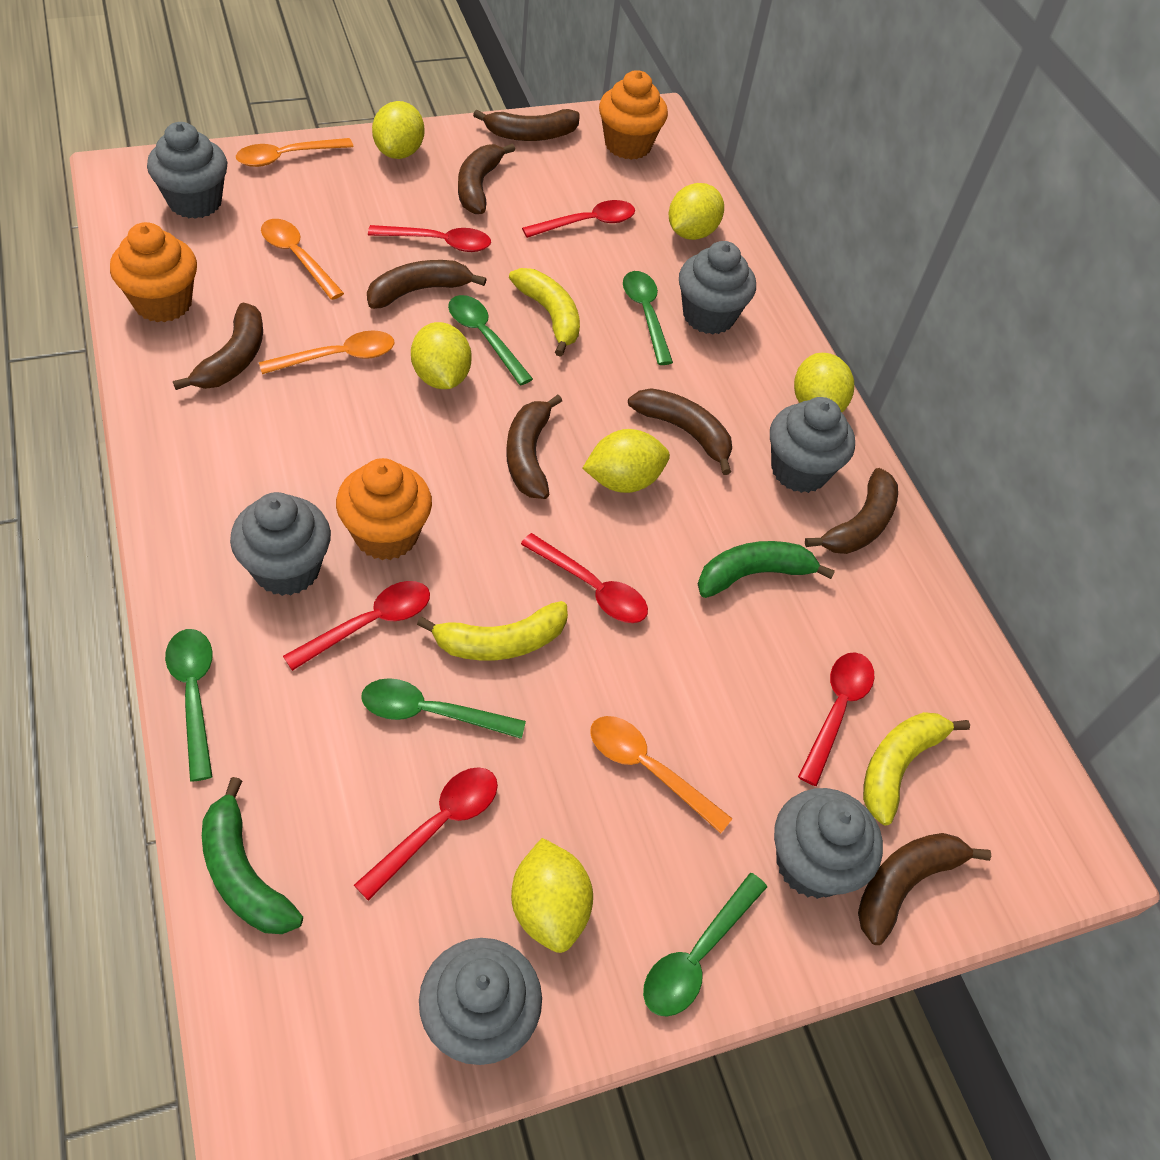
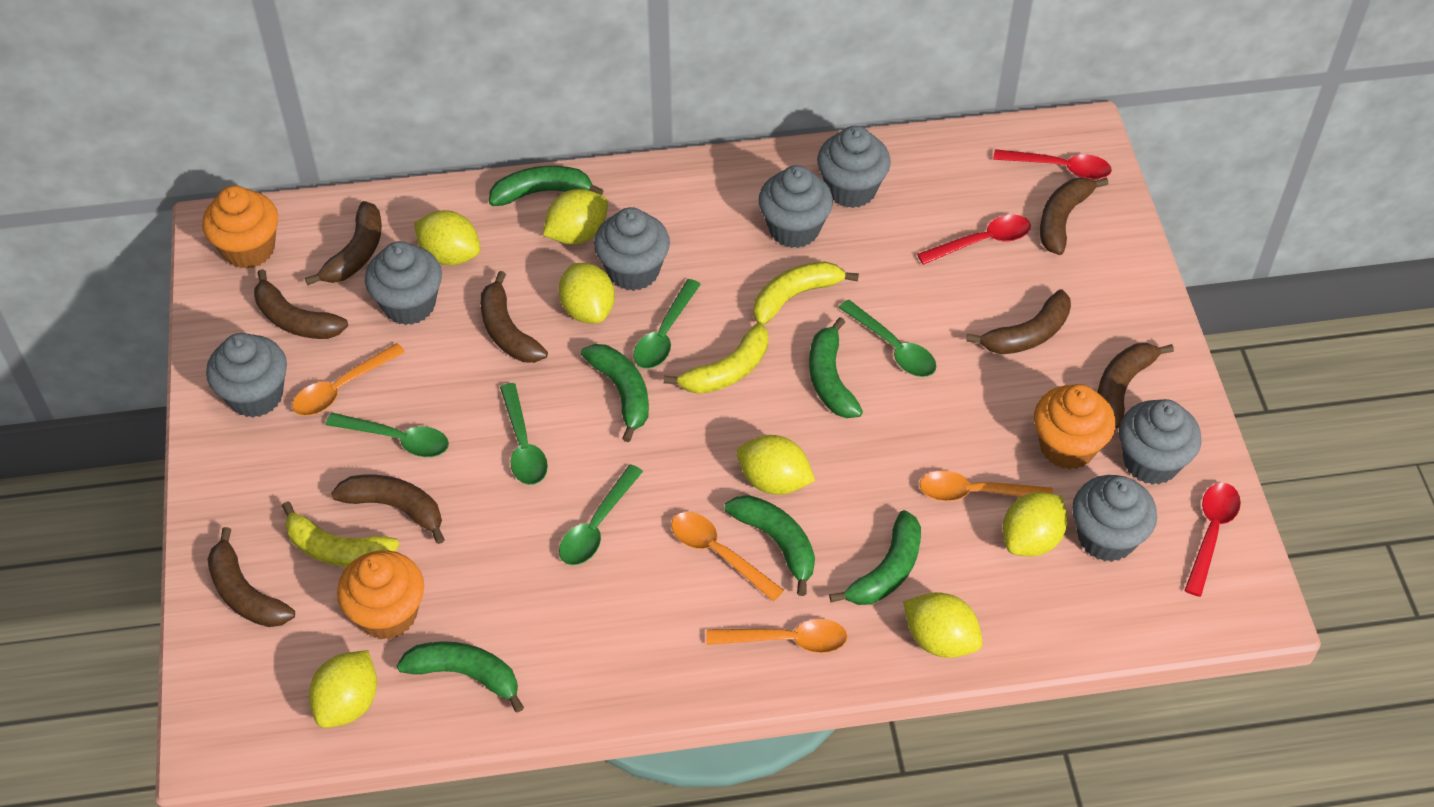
green banana: [202,777,303,934] [698,541,835,598] = 2 -> [397,641,524,713] [489,166,604,206] [581,344,649,442] [724,495,815,596] [809,317,863,418] [829,510,921,605] = 6
grey cupcake: [147,122,227,219] [230,492,331,596] [419,938,542,1065] [679,241,756,335] [770,397,855,493] [774,788,883,899] = 6 -> [206,333,287,418] [365,241,442,325] [594,207,670,291] [759,165,833,248] [817,126,891,208] [1072,475,1157,562] [1119,399,1202,485] = 7
red spoon: [283,581,430,671] [354,767,498,901] [368,225,491,252] [521,533,648,623] [522,200,635,238] [798,652,874,786] = 6 -> [917,215,1031,265] [993,149,1112,180] [1184,483,1241,597] = 3
yellow lemon: [372,101,424,159] [411,322,471,389] [511,838,593,953] [582,429,670,493] [669,183,724,240] [794,353,854,412] = 6 -> [309,650,377,728] [414,210,480,266] [543,189,608,244] [559,263,615,324] [737,435,815,495] [903,592,983,658] [1003,492,1068,557] = 7

